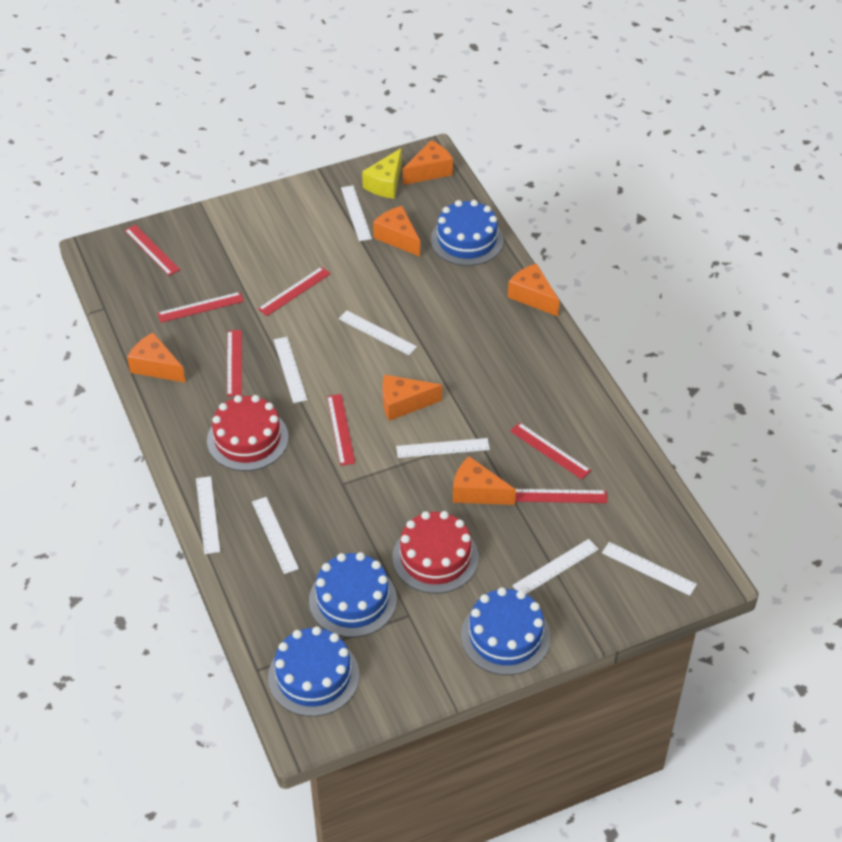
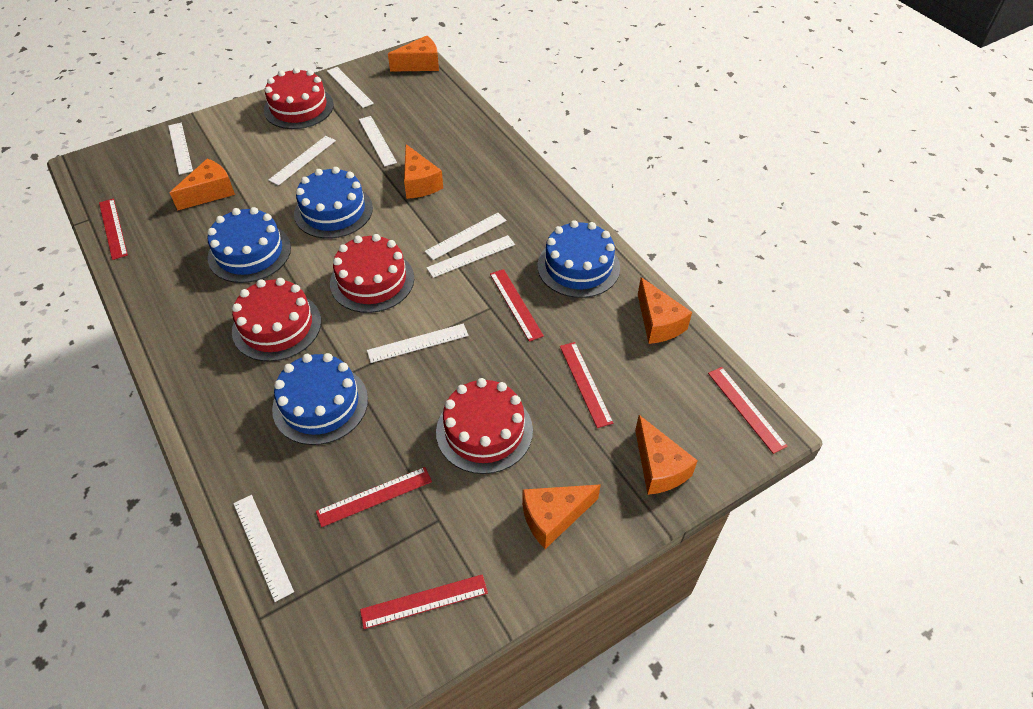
red cake: [207,395,289,471] [393,511,479,594] = 2 -> [232,278,321,362] [264,67,334,129] [330,234,414,313] [436,378,533,474] = 4
red ruler: [124,224,180,276] [157,292,244,323] [227,330,242,397] [258,267,331,316] [327,394,355,466] [510,422,591,480] [515,489,607,503] = 7 -> [99,199,128,260] [316,467,432,527] [360,574,488,629] [490,269,544,342] [560,342,613,428] [708,367,788,454] = 6
yellow cheese: [362,148,402,199] = 1 -> none = 0

